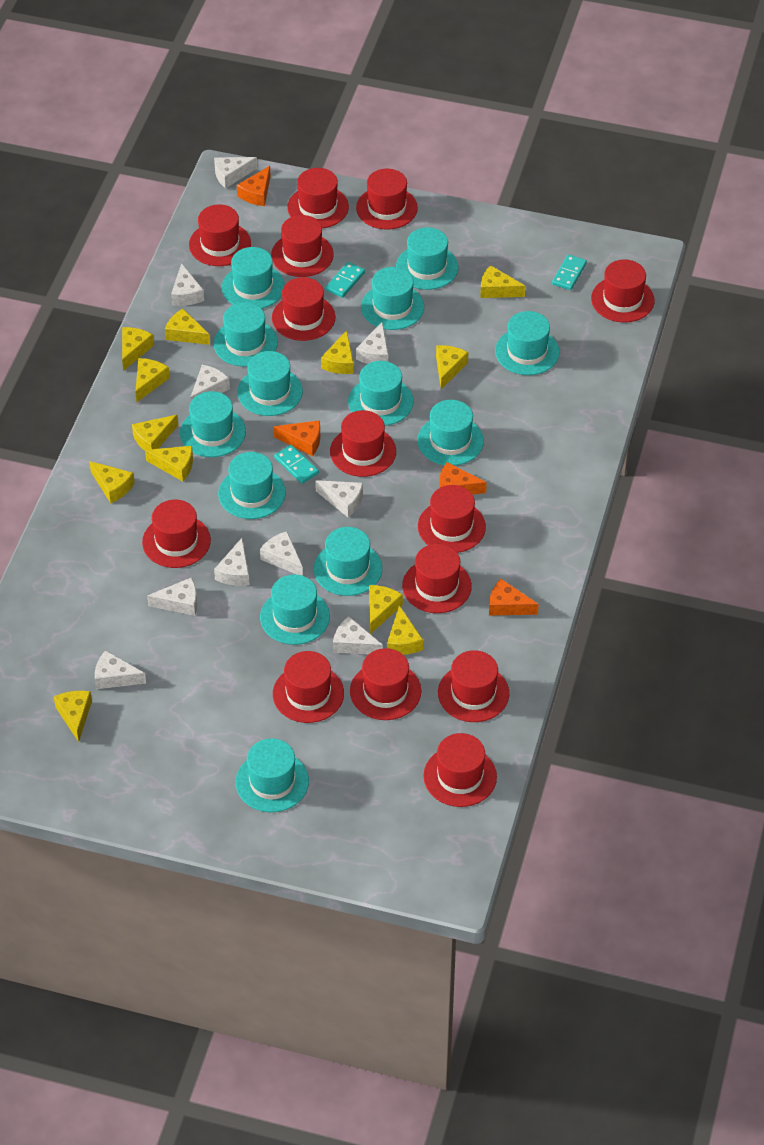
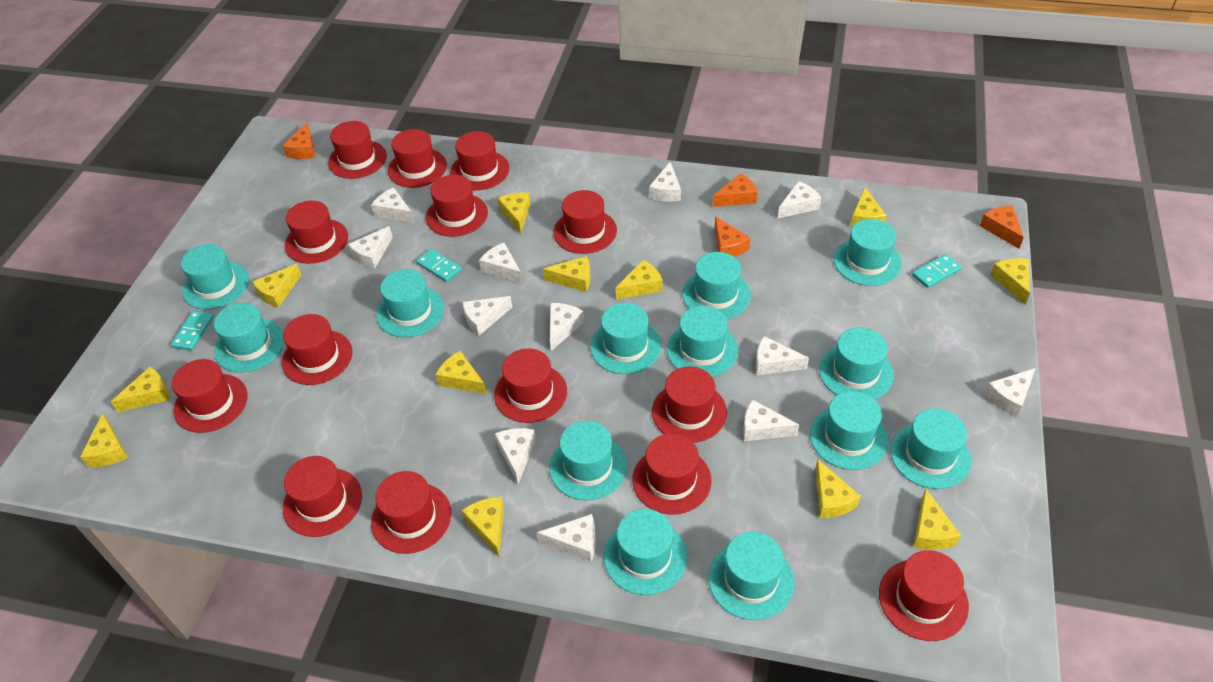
white cheese: [95,650,146,689] [147,577,197,616] [171,263,204,306] [190,365,230,401] [214,157,257,189] [214,538,250,586] [260,531,303,576] [315,480,363,517] [333,616,383,654] [356,322,388,364] = 10 -> [348,226,393,269] [371,187,414,223] [462,296,512,336] [479,243,523,283] [495,428,536,484] [537,514,596,561] [550,303,584,351] [649,162,681,202] [743,399,799,441] [756,336,809,375] [778,181,821,218] [984,368,1036,417] = 12

